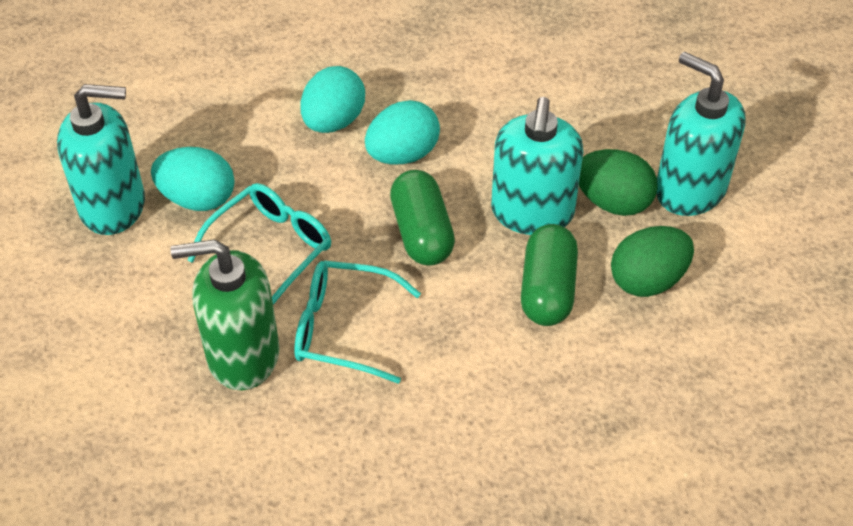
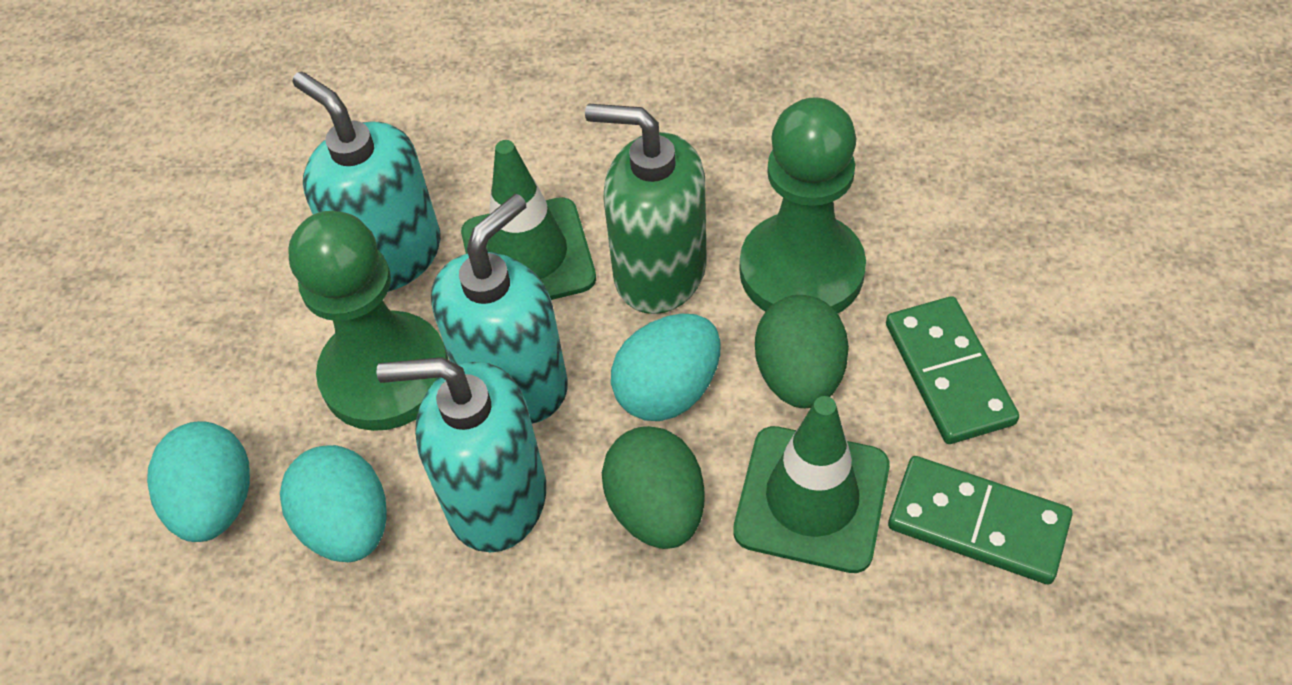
green capsule: [390,170,455,266] [521,224,578,326] = 2 -> none = 0
green domino: none = 0 -> [886,296,1019,444] [888,456,1072,585] = 2
green pawn: none = 0 -> [288,211,448,431] [740,97,866,314] = 2
green traffic cone: none = 0 -> [461,140,596,300] [733,396,890,573] = 2
turquoise glasses: [187,183,331,305] [294,261,421,384] = 2 -> none = 0

